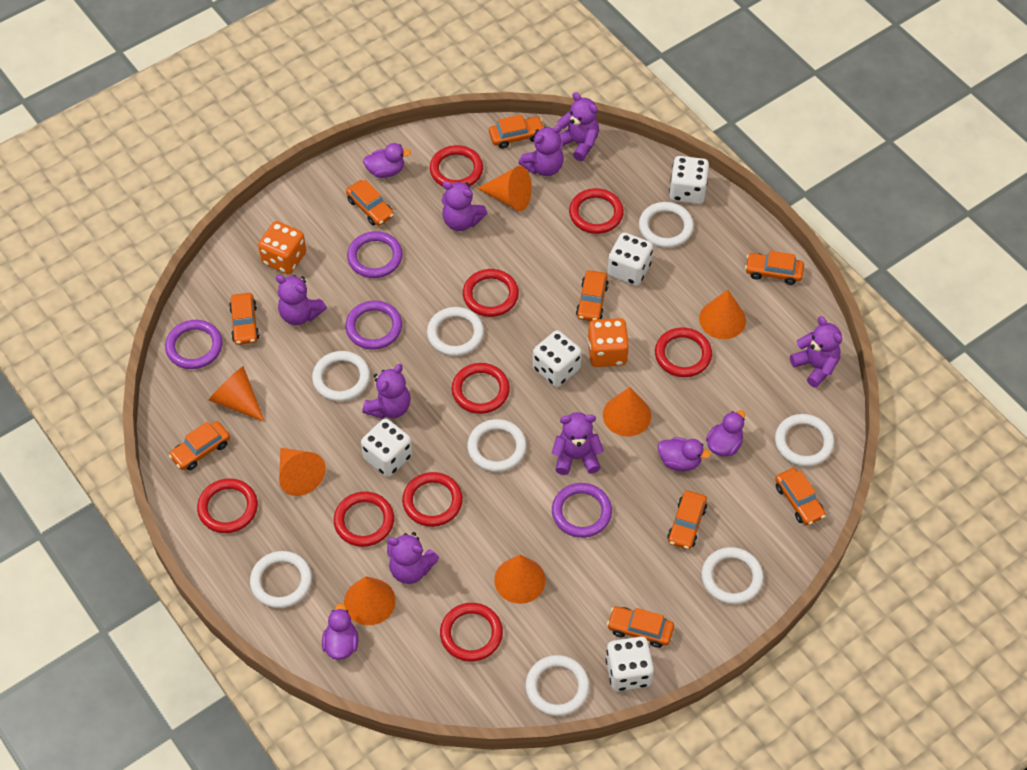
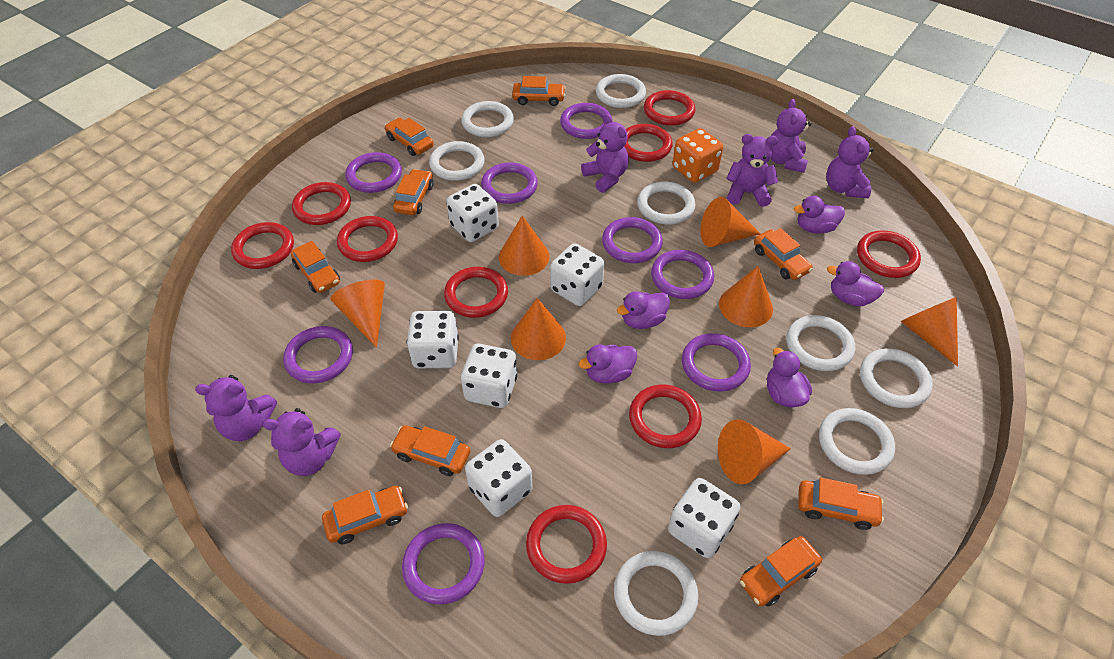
orange dice: [258,221,306,274] [587,318,629,367] = 2 -> [672,128,723,183] = 1
purple duck: [322,603,358,660] [363,143,411,178] [658,437,711,471] [706,410,745,456] = 4 -> [579,344,637,384] [617,291,670,329] [767,348,812,407] [794,196,845,233] [827,261,884,306] = 5
purple ring: [165,320,222,369] [345,301,402,350] [347,231,403,278] [552,483,612,538] = 4 -> [283,326,353,383] [345,152,402,193] [402,523,485,604] [481,162,538,204] [560,103,613,139] [602,217,663,263] [651,250,714,299] [682,333,751,392] = 8
purple teddy bear: [276,275,327,325] [362,364,411,419] [387,532,439,584] [441,181,487,231] [518,125,564,176] [552,412,604,475] [558,92,599,161] [790,316,842,388] = 8 -> [195,375,277,441] [263,408,341,476] [581,114,629,193] [726,134,778,207] [771,99,811,173] [826,126,874,198] = 6
white dice: [361,419,412,477] [533,330,582,387] [606,637,654,691] [608,232,653,286] [669,156,709,204] = 5 -> [407,311,459,368] [447,184,499,242] [461,344,517,408] [465,439,533,517] [550,243,605,306] [668,478,740,558] = 6

